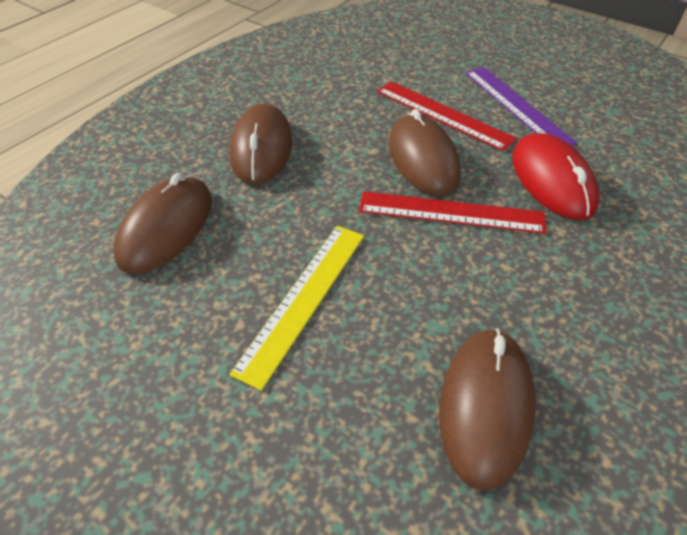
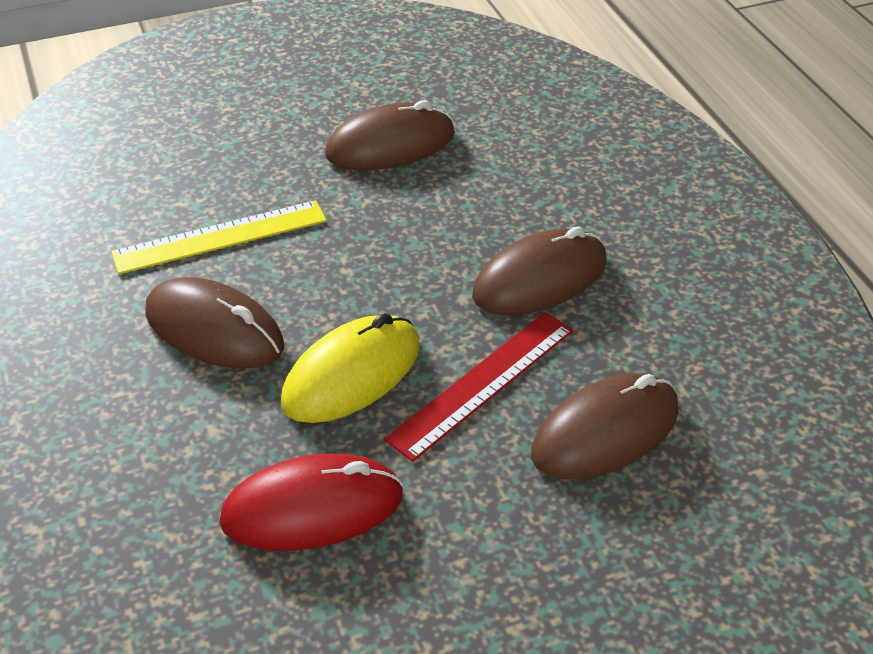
purple ruler: [465,67,578,146] = 1 -> none = 0
red ruler: [359,191,547,234] [377,81,517,151] = 2 -> [384,312,573,462] = 1
yellow mouse: none = 0 -> [281,313,420,423] = 1

